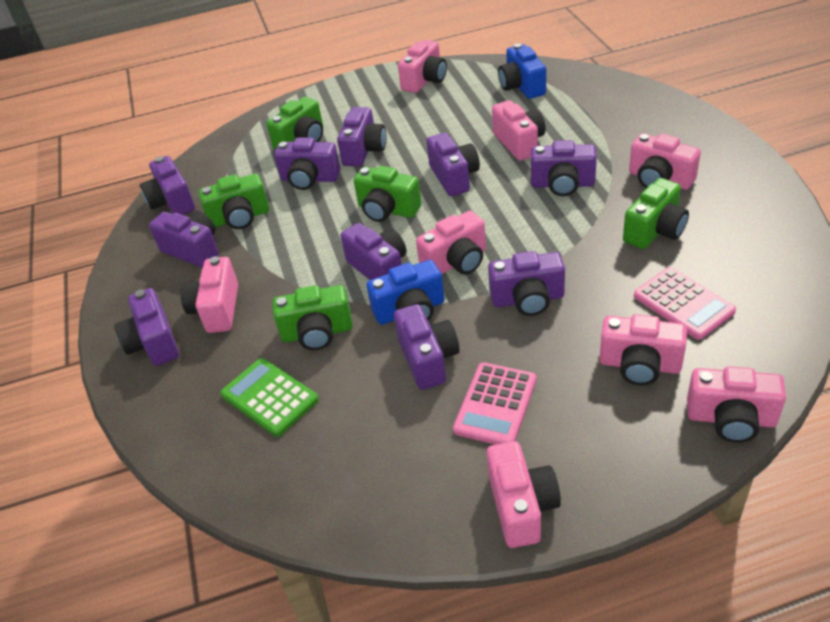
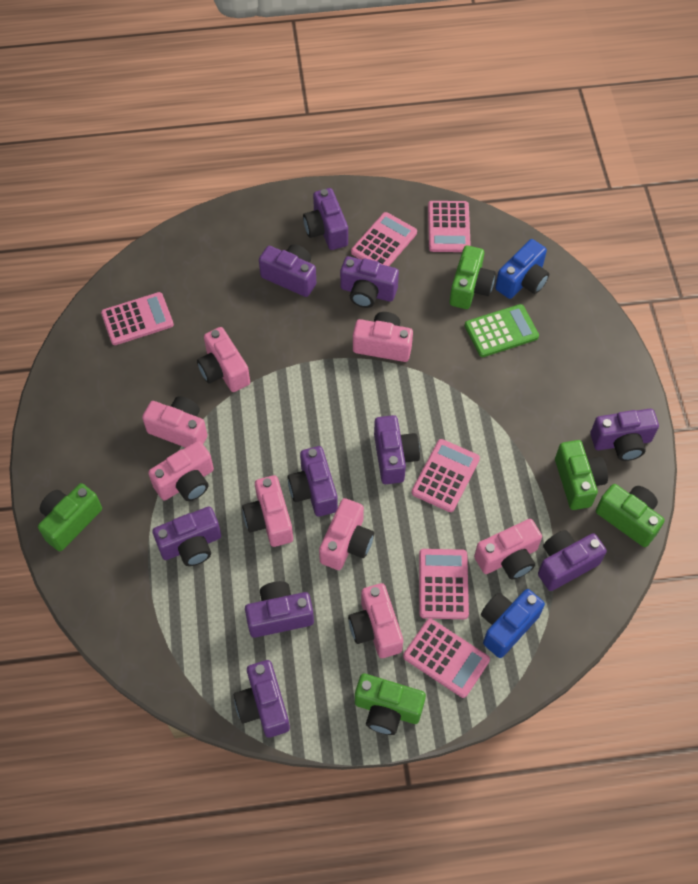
pink calculator: [453,362,536,445] [634,267,736,340] = 2 -> [101,292,174,345] [351,212,417,266] [403,619,490,698] [412,439,480,512] [419,549,469,619] [428,201,471,252] = 6

